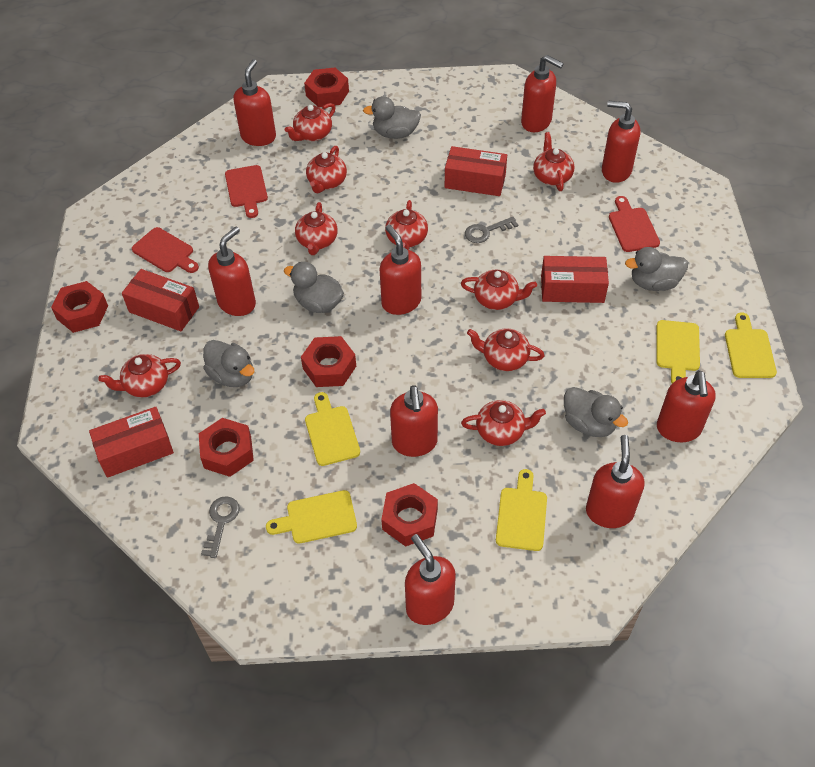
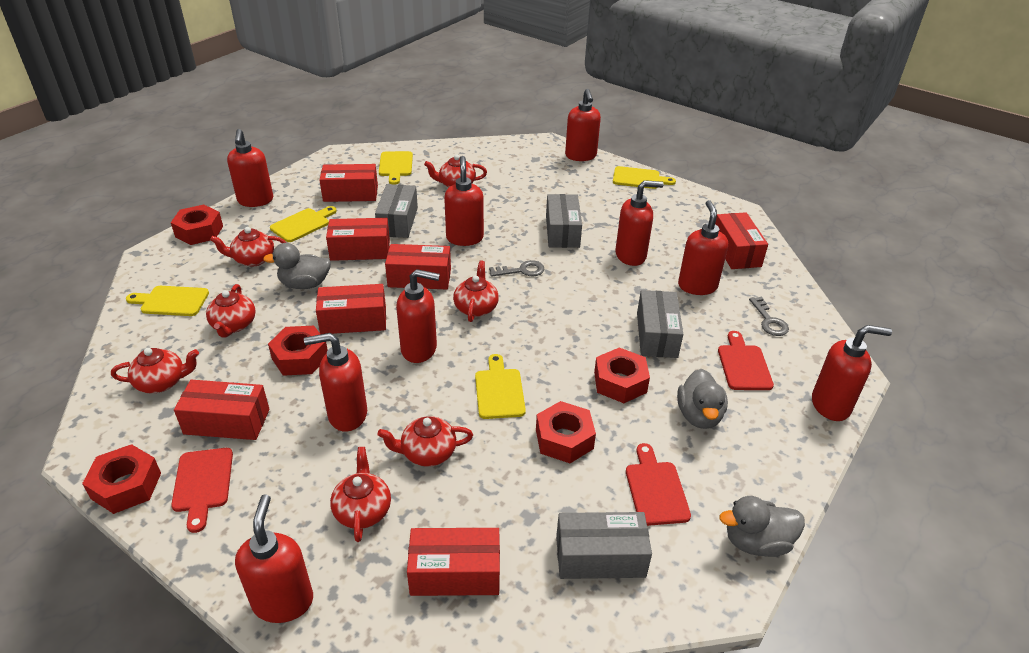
grey box: none = 0 -> [375,184,418,238] [546,194,582,248] [556,512,652,579] [637,290,683,358] = 4
grey duck: [203,340,255,387] [284,262,344,313] [363,96,421,139] [564,387,628,437] [625,247,688,291] = 5 -> [263,243,331,289] [677,369,728,429] [719,496,805,557] = 3
red box: [89,407,174,478] [122,269,199,331] [445,146,507,196] [541,256,609,303] = 4 -> [174,380,269,440] [316,284,386,334] [319,164,378,202] [326,218,390,261] [385,244,451,289] [407,528,500,596] [715,212,768,269] = 7
red teapot: [98,354,181,397] [285,103,335,141] [295,202,338,255] [306,146,347,193] [385,200,428,250] [461,270,537,310] [461,400,546,446] [467,328,545,371] [533,132,575,191] = 9 -> [111,348,199,393] [206,284,256,337] [210,227,286,267] [330,447,391,542] [378,416,473,467] [424,155,487,188] [453,261,499,322] = 7

